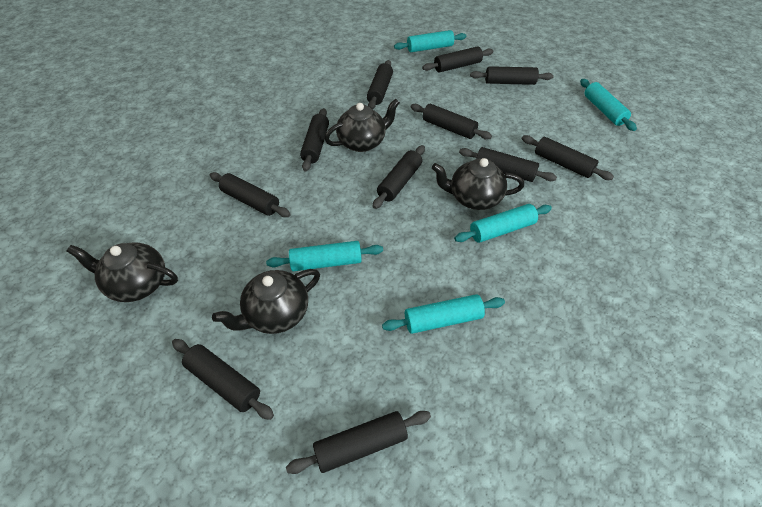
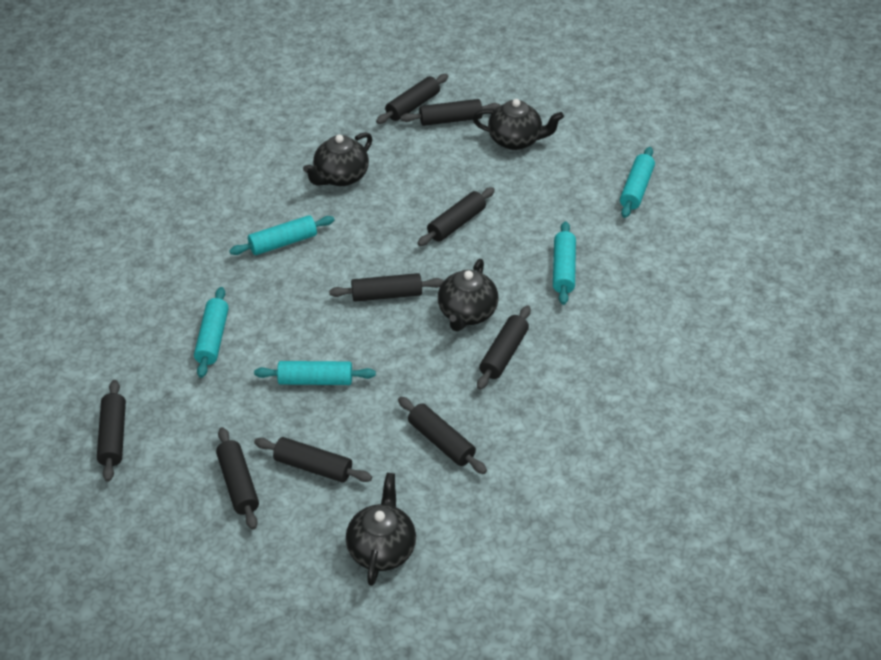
black rolling pin: [172,339,274,420] [210,172,291,217] [286,411,431,474] [300,108,329,171] [367,60,393,109] [373,145,425,209] [410,104,492,140] [422,46,493,73] [459,147,557,182] [470,66,554,85] [522,135,614,180] = 11 -> [97,380,126,482] [216,427,259,530] [254,437,372,483] [329,273,444,302] [376,74,448,124] [398,397,487,474] [400,99,501,126] [418,187,495,246] [477,306,531,390] = 9

